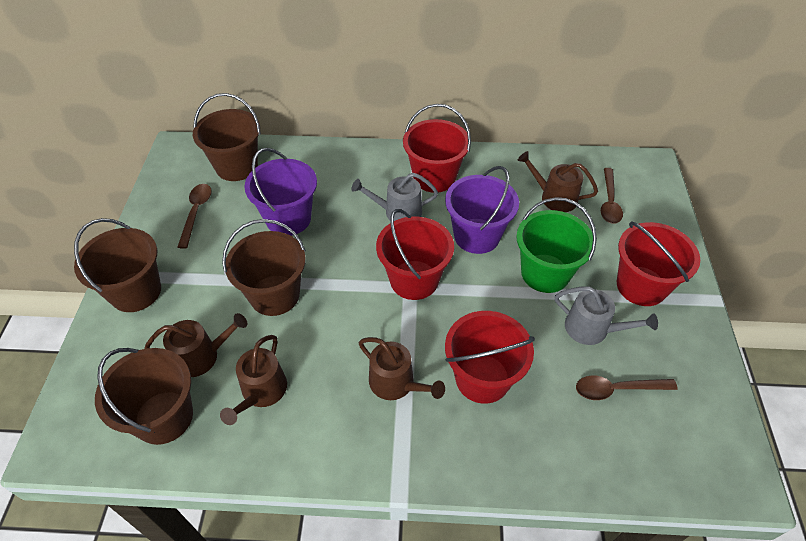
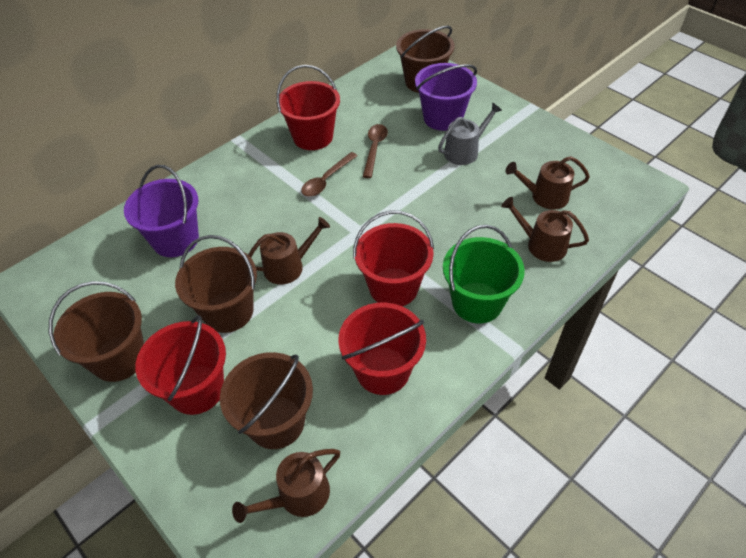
brown spoon: [177,184,212,249] [576,375,678,400] [601,168,623,224] = 3 -> [301,152,357,197] [363,124,388,178] = 2
grey watering can: [351,173,438,221] [555,287,658,345] = 2 -> [438,103,502,165] = 1

